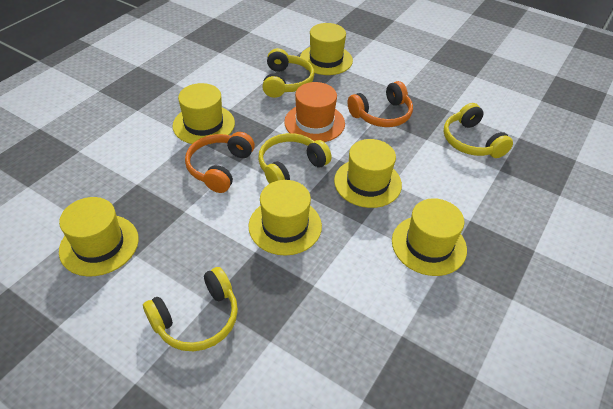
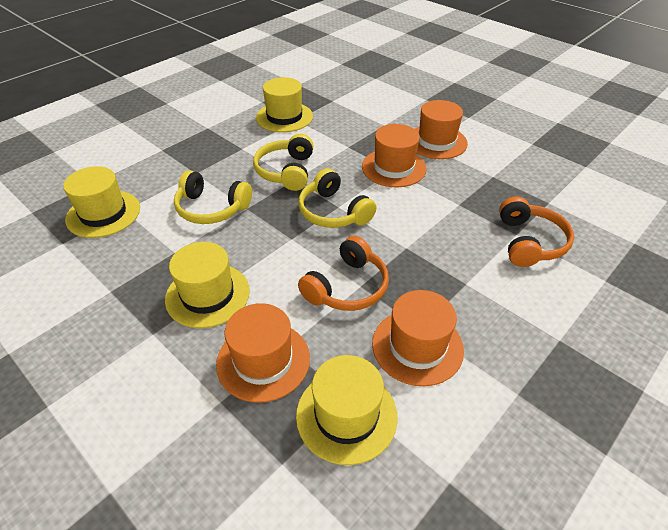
orange hat: [284,82,345,142] = 1 -> [216,303,310,403] [362,124,427,187] [372,290,464,386] [415,100,468,159] = 4
yellow hat: [59,197,139,277] [173,83,235,144] [248,180,322,256] [300,23,353,75] [334,139,402,208] [392,198,467,276] = 6 -> [63,166,140,238] [165,242,250,328] [256,77,313,132] [296,355,398,465] = 4
yellow headphones: [143,267,238,351] [258,133,332,184] [262,48,314,98] [443,103,513,158] = 4 -> [174,170,252,224] [253,134,314,191] [298,168,377,228] = 3

